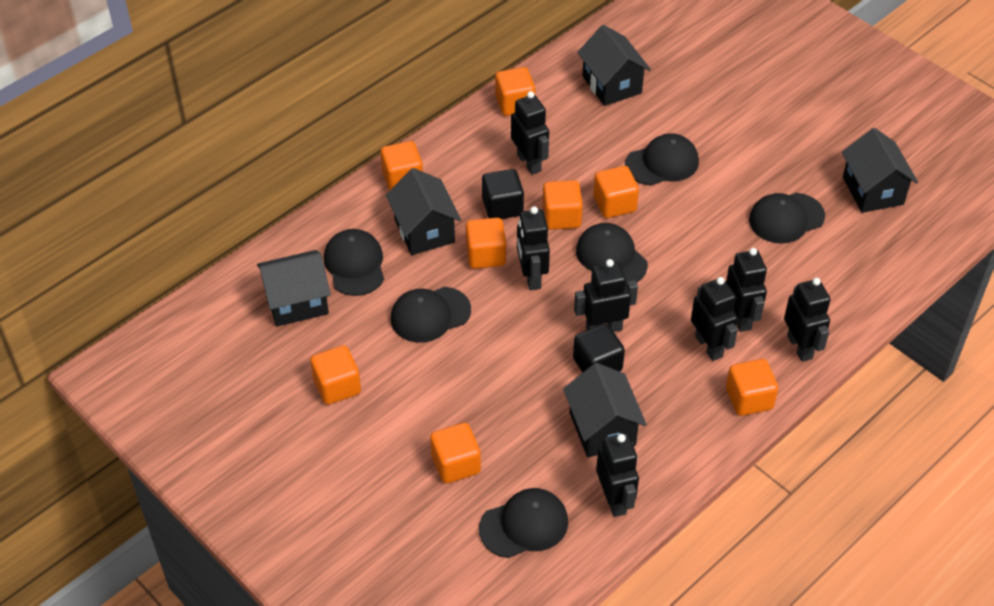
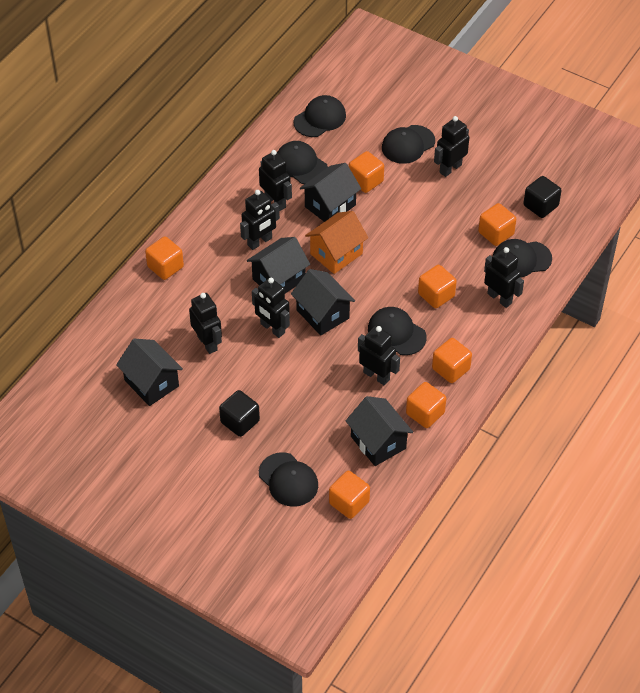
orange cube: [310,345,361,405] [381,141,423,190] [430,423,481,483] [466,218,506,269] [495,67,535,116] [542,180,583,230] [593,166,639,218] [726,359,778,416] = 8 -> [145,236,184,280] [329,471,370,519] [349,151,384,193] [406,382,446,428] [418,265,457,308] [432,338,472,383] [478,203,516,246] = 7
orange house: none = 0 -> [305,211,368,274] = 1

